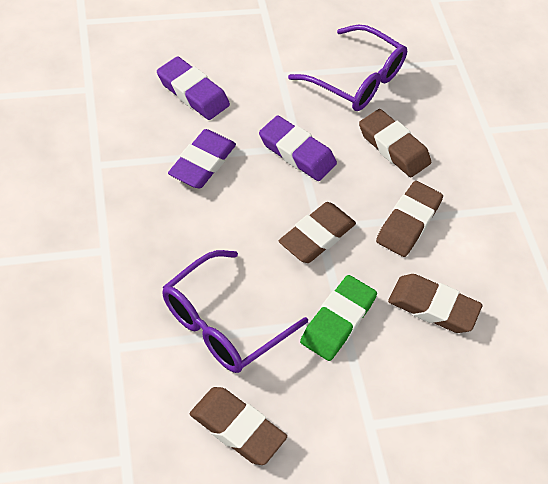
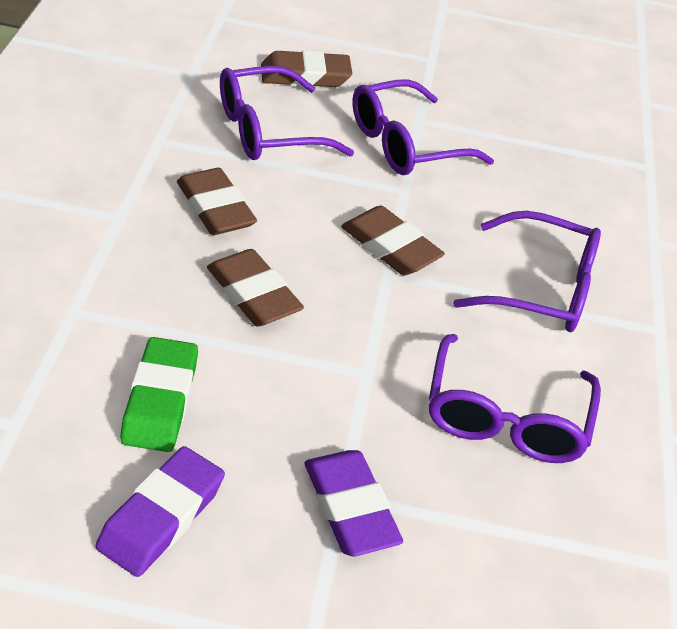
brown eraser: [190,387,287,465] [279,202,356,263] [359,109,431,177] [376,181,443,257] [388,274,482,333] = 5 -> [177,168,257,235] [207,249,304,327] [261,50,353,87] [341,206,445,275] = 4
purple eraser: [157,57,230,120] [168,129,236,189] [259,115,337,181] = 3 -> [96,446,225,577] [304,450,403,556] = 2
purple glasses: [162,250,308,373] [288,24,407,111] = 2 -> [220,66,354,160] [352,79,494,175] [429,334,601,463] [453,211,601,332] = 4

